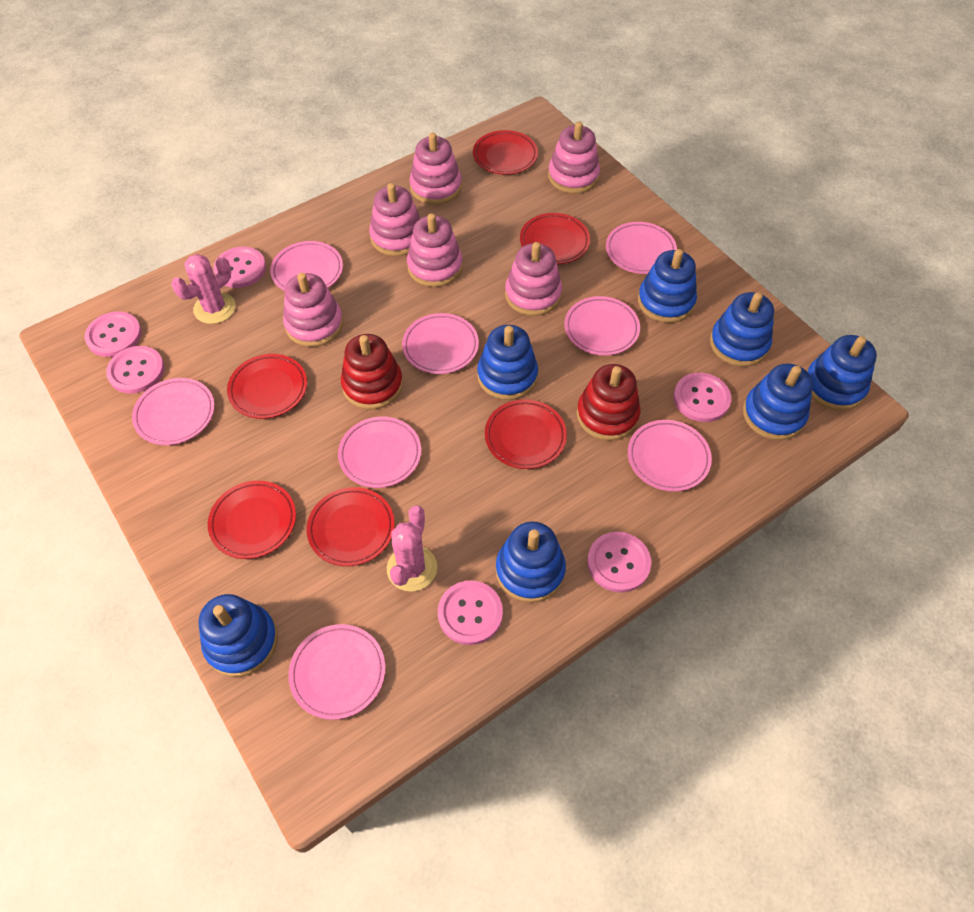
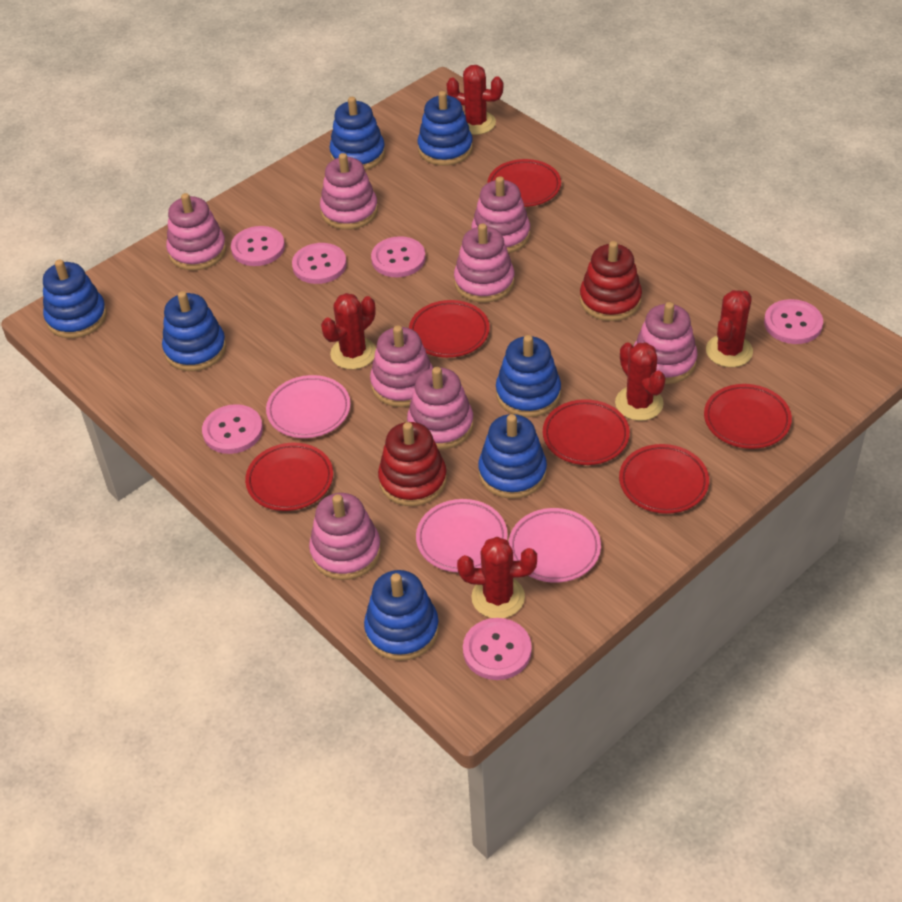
pink cactus: [172,254,236,324] [387,505,437,591] = 2 -> none = 0
pink plate: [132,378,215,445] [270,241,343,291] [288,624,385,720] [338,417,421,488] [402,313,479,374] [564,296,640,356] [606,222,677,274] [628,420,712,492] = 8 -> [266,375,351,438] [416,499,508,572] [508,508,601,583] = 3
pink stacking toy: [283,273,343,347] [369,183,421,256] [407,213,463,287] [409,133,462,205] [505,242,562,316] [548,121,600,194] = 6 -> [166,193,227,270] [309,493,381,580] [320,153,378,230] [370,326,433,407] [407,367,474,450] [454,223,515,303] [471,176,530,253] [634,302,698,384] = 8
red cactus: none = 0 -> [321,293,376,369] [446,65,503,135] [457,537,537,618] [615,342,666,421] [706,290,753,367] = 5

